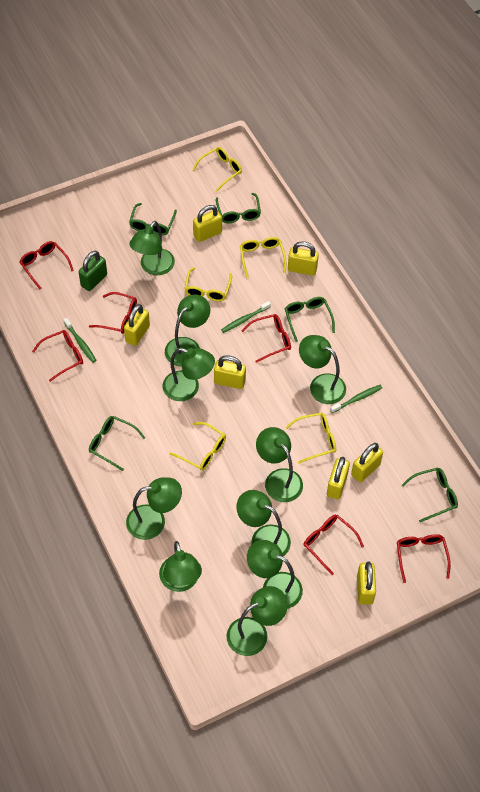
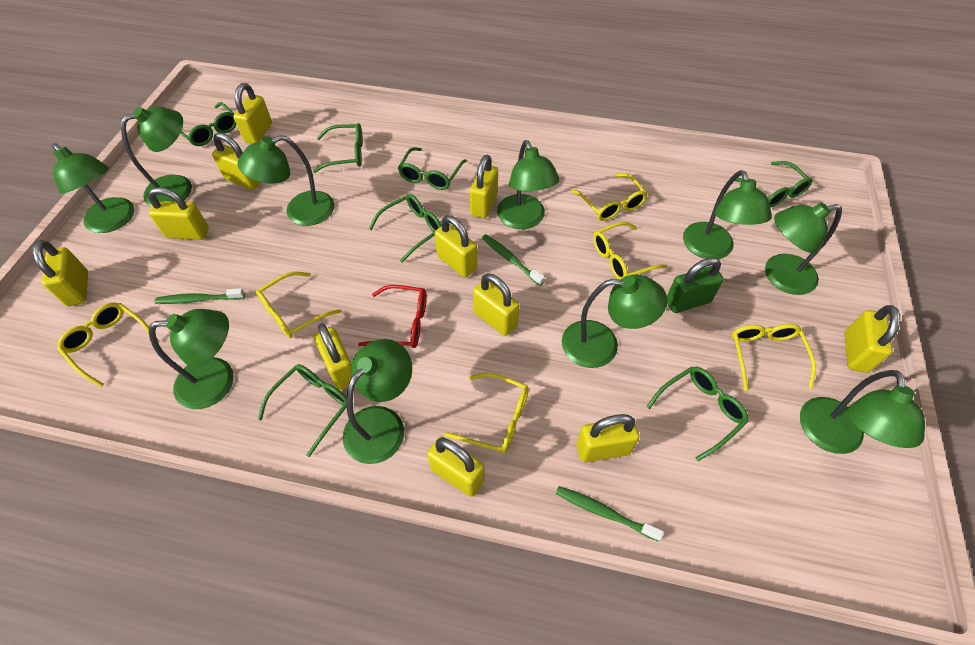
green glasses: [89,416,145,471] [129,203,177,235] [216,193,261,223] [285,297,335,342] [402,467,458,522] = 5 -> [180,102,237,146] [258,364,347,457] [313,123,363,173] [369,194,442,263] [398,147,467,190] [646,366,749,461] [735,161,812,208] = 7
red glasses: [20,241,74,289] [32,330,83,382] [89,292,137,334] [242,314,291,363] [303,515,364,575] [397,534,451,583] = 6 -> [358,285,427,348] = 1
yellow glasses: [169,422,226,471] [184,267,232,302] [192,147,242,192] [240,237,286,278] [285,413,336,464] = 5 -> [57,303,159,387] [256,272,341,338] [444,373,529,454] [572,173,648,221] [593,222,668,280] [732,324,816,391] = 6
yellow padlock: [124,304,150,346] [193,205,222,242] [214,355,246,389] [288,241,319,276] [327,457,350,499] [351,443,383,482] [357,561,376,605] = 7 -> [33,240,88,306] [148,187,209,240] [212,132,261,190] [233,83,272,144] [314,323,352,390] [427,436,485,497] [435,215,477,277] [470,155,498,218] [473,274,519,336] [576,414,640,462] [844,305,900,373] = 11

